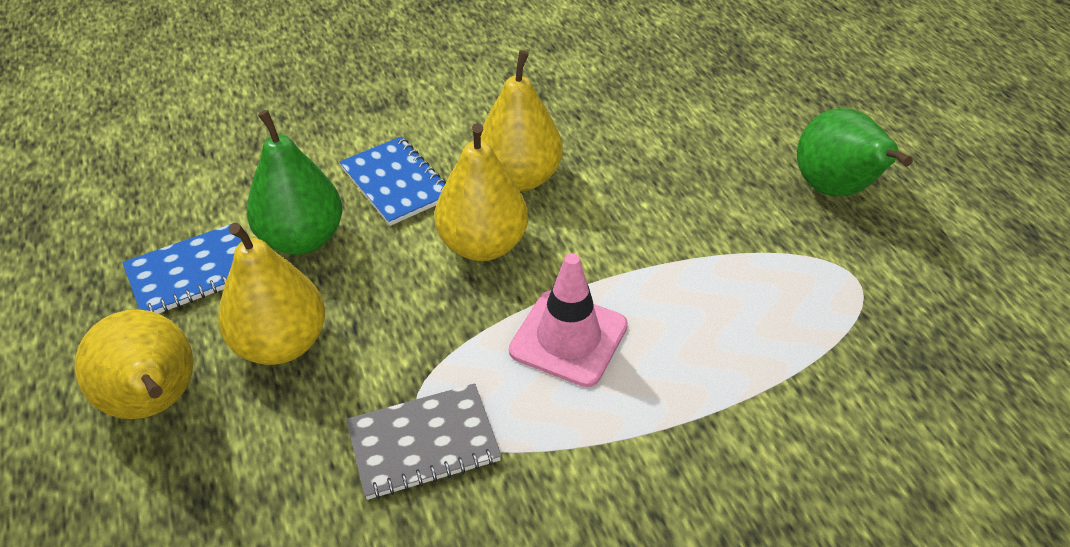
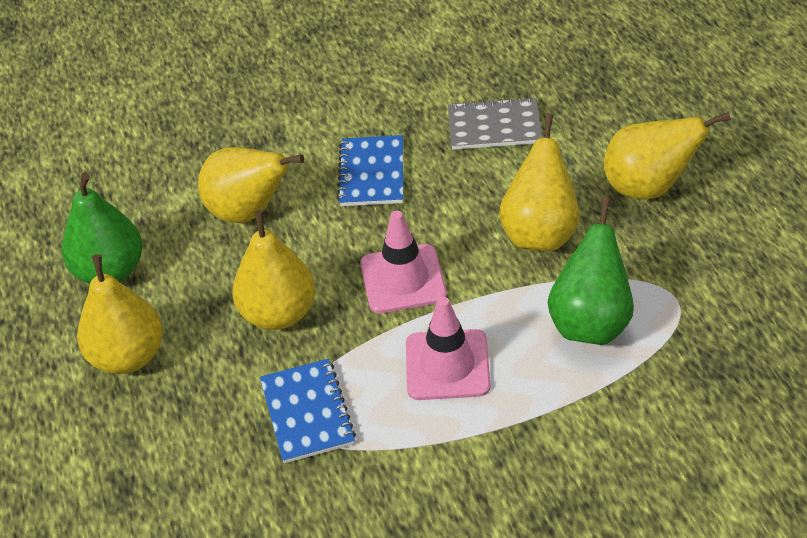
pink traffic cone: [509,253,628,387] = 1 -> [360,210,447,313] [406,297,491,400] = 2
yellow pear: [74,309,193,419] [218,223,325,365] [434,123,528,261] [481,50,563,191] = 4 -> [77,254,163,374] [198,147,304,223] [232,210,315,330] [499,113,580,251] [603,112,731,199] = 5

